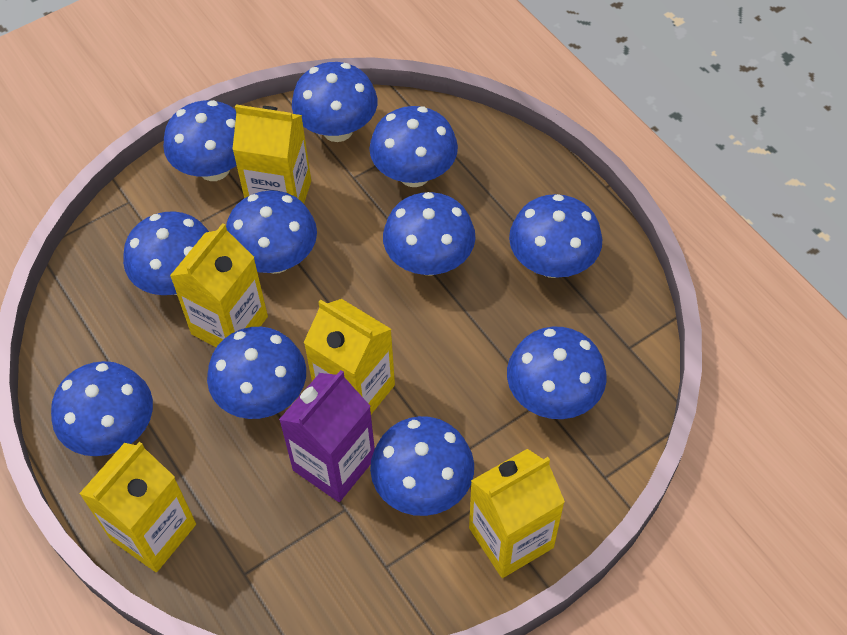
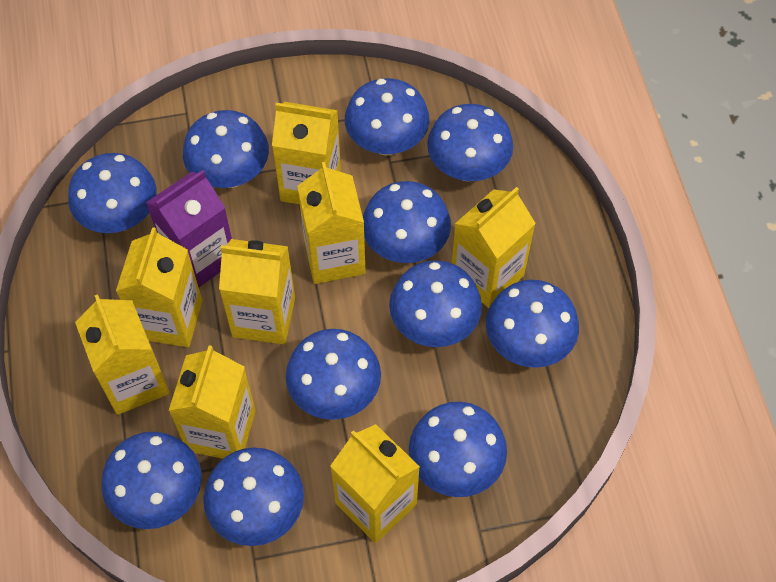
yellow carton: [79,442,196,572] [170,223,268,347] [232,105,311,204] [304,299,395,414] [469,449,565,578] = 5 -> [75,294,169,415] [116,227,202,347] [169,345,256,459] [219,239,295,344] [272,102,341,204] [297,162,366,284] [330,424,420,543] [452,187,536,308] = 8

